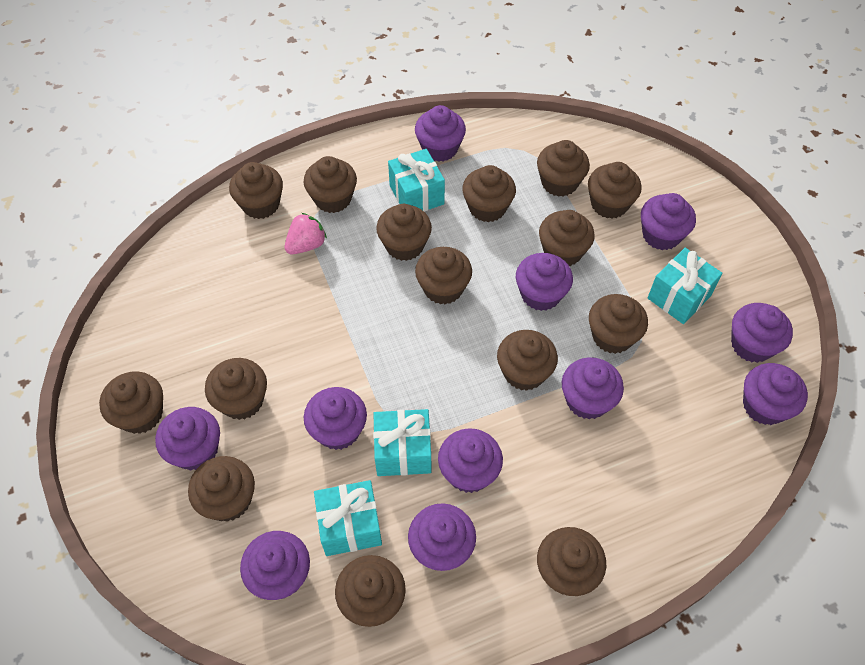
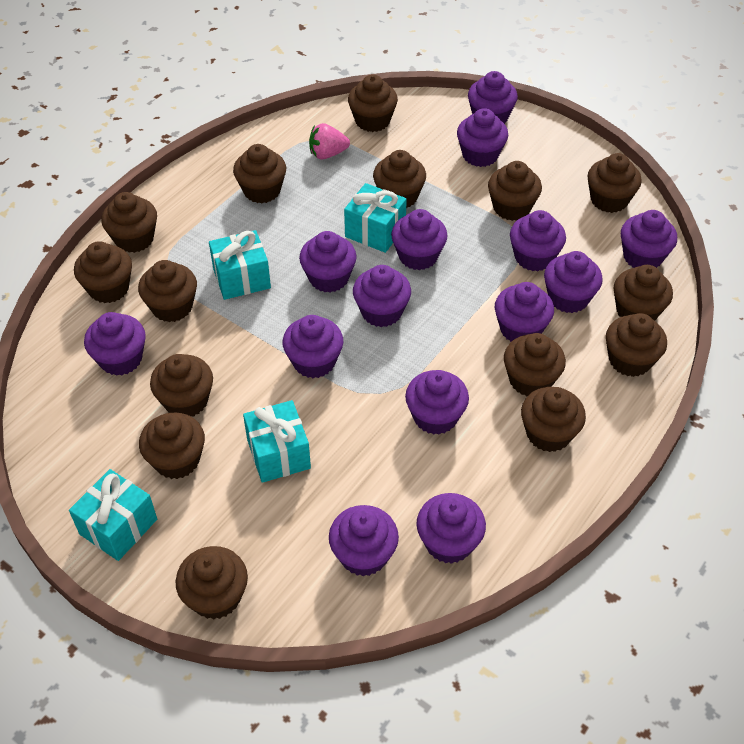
purple cupcake: [155,407,220,471] [240,531,310,600] [304,387,367,450] [408,503,476,571] [415,105,466,162] [438,428,503,493] [516,253,573,311] [562,357,624,420] [641,193,696,250] [731,303,793,363] [743,363,808,425] = 11 -> [84,312,146,376] [282,315,343,378] [299,231,357,292] [329,505,399,576] [353,265,411,327] [391,209,448,270] [405,370,469,435] [416,493,486,564] [457,108,508,167] [468,71,518,124] [495,282,554,342] [510,210,566,271] [544,251,603,313] [621,210,677,268] = 14

